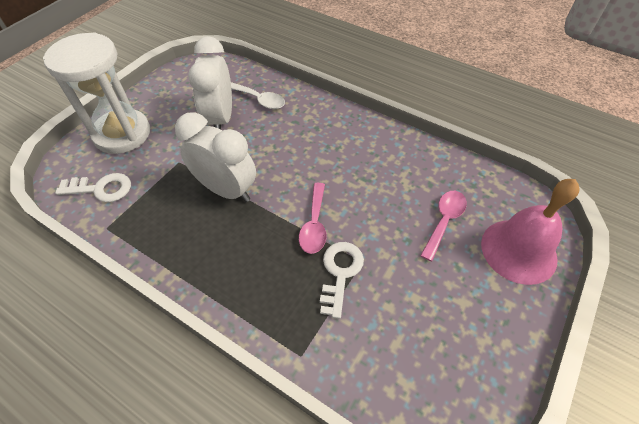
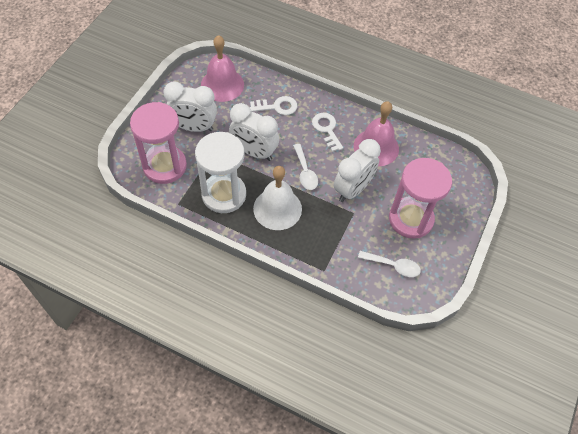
pink bell: [481,179,580,285] = 1 -> [201,35,244,102] [354,101,399,166] = 2
pink hourglass: none = 0 -> [130,102,187,184] [389,158,452,239] = 2
pink spoon: [299,183,327,254] [420,191,467,261] = 2 -> none = 0
white bell: none = 0 -> [253,166,302,230] = 1
white clock: [175,113,256,202] [188,36,232,129] = 2 -> [163,82,217,132] [229,103,279,161] [334,139,381,202] = 3
white spoon: [231,82,285,109] = 1 -> [293,144,318,190] [358,251,421,277] = 2

